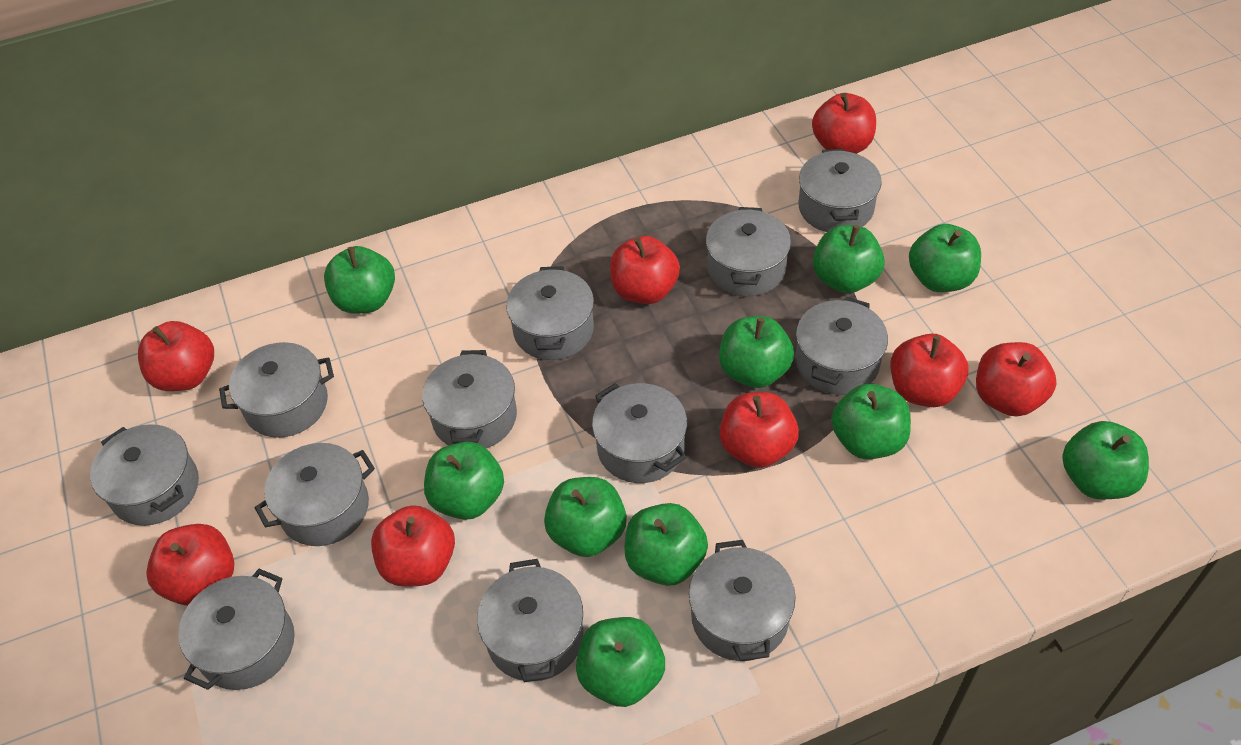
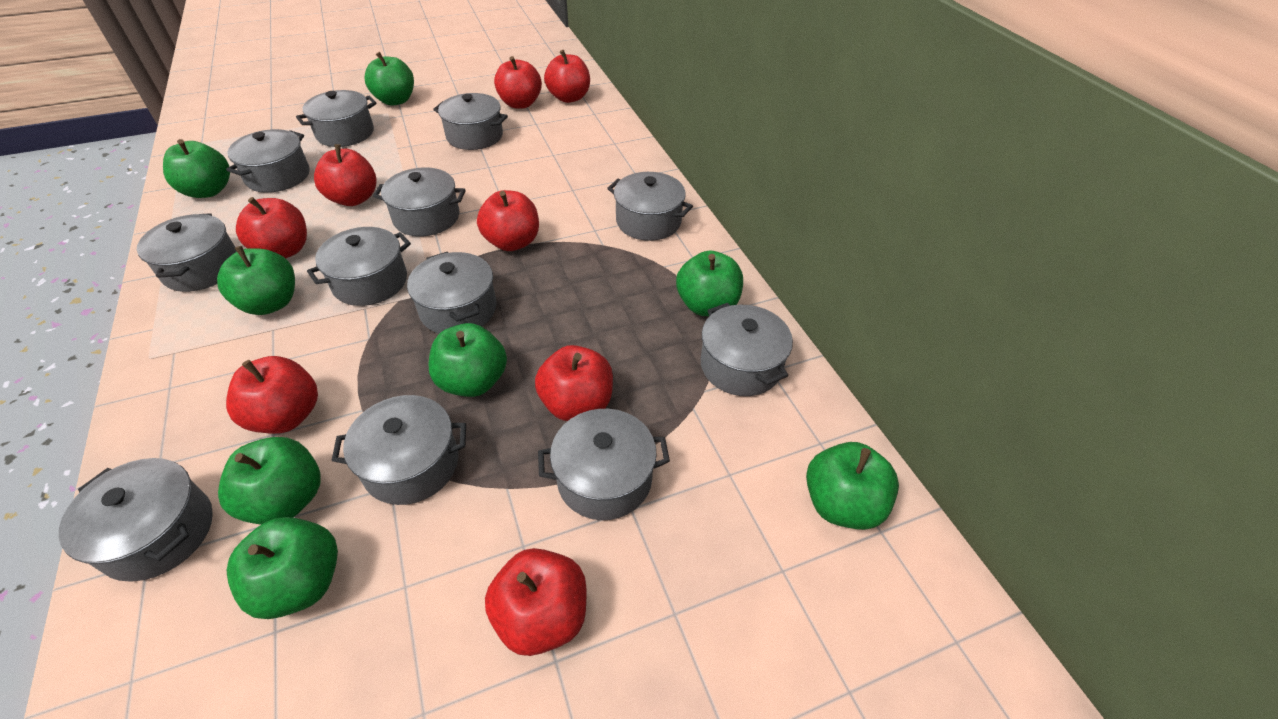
green apple: [324,246,395,314] [424,442,504,520] [544,477,627,557] [576,617,665,707] [624,503,708,586] [719,316,794,388] [813,225,885,294] [831,384,911,459] [909,224,981,292] [1062,421,1149,499] = 10 -> [163,139,230,198] [217,246,295,315] [218,437,321,525] [227,517,338,619] [364,52,414,106] [428,323,507,397] [676,250,743,316] [806,442,899,530] = 8

